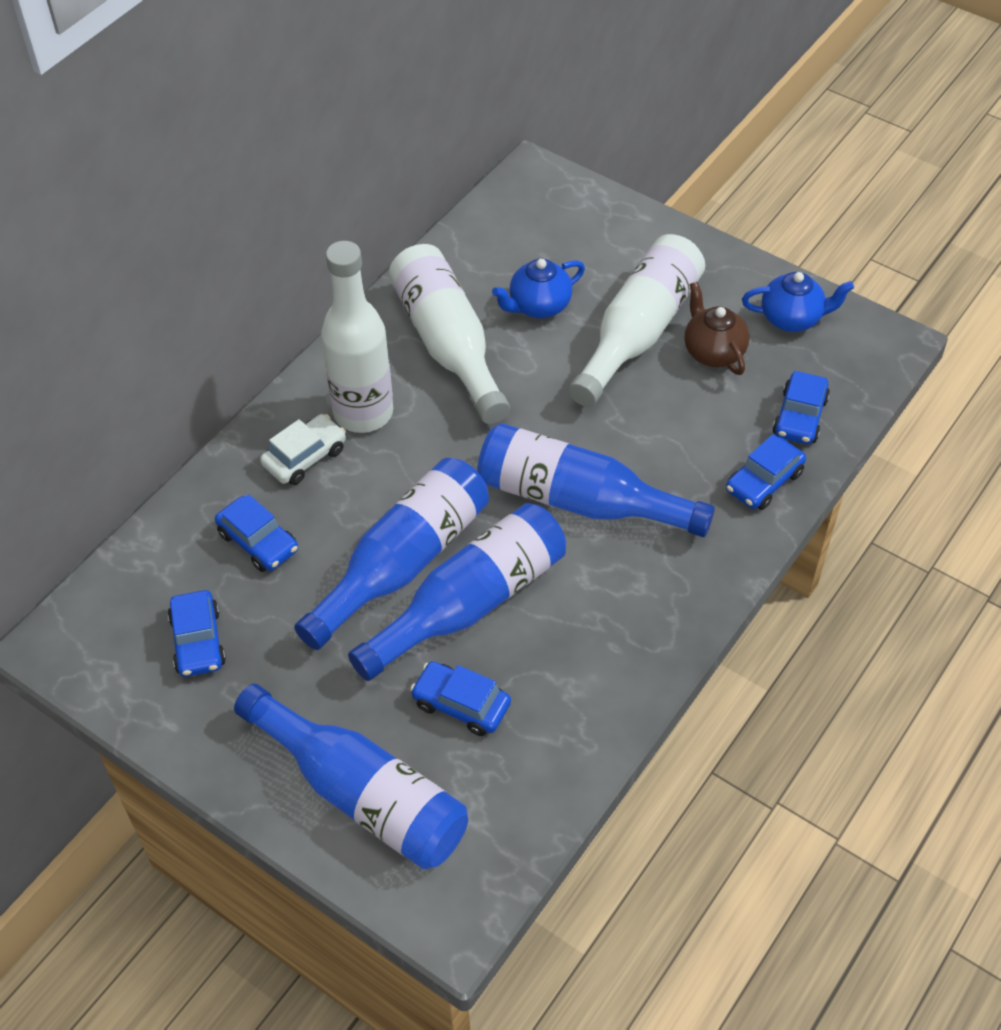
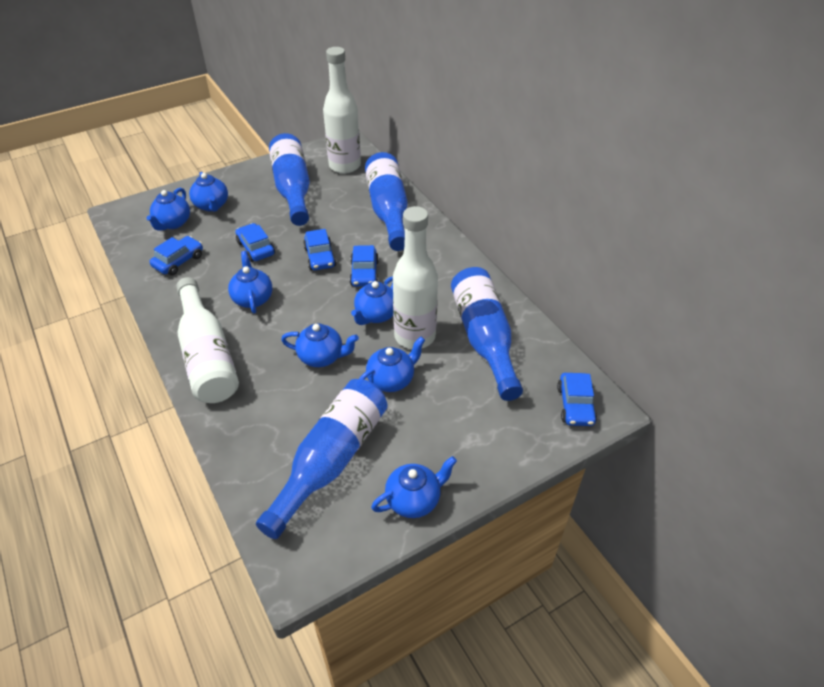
blue teapot: [492,259,585,318] [742,272,854,332] = 2 -> [147,188,190,231] [189,172,228,212] [228,251,272,313] [281,323,359,367] [351,277,393,325] [359,337,425,392] [371,456,457,518] = 7
brown teapot: [684,282,749,375] = 1 -> none = 0
white car: [260,414,346,485] = 1 -> none = 0

